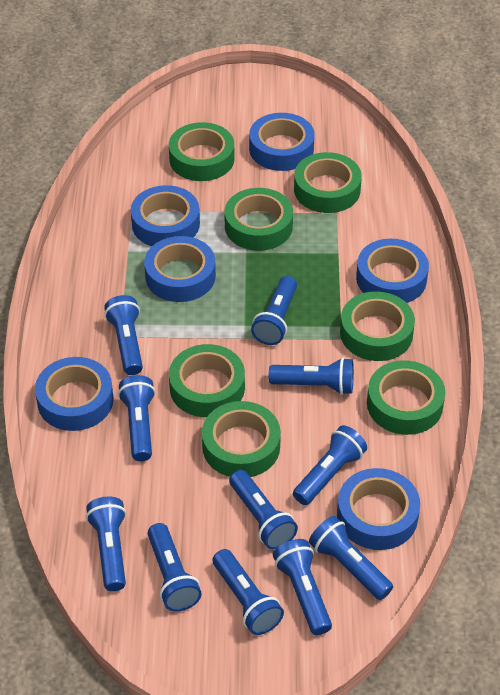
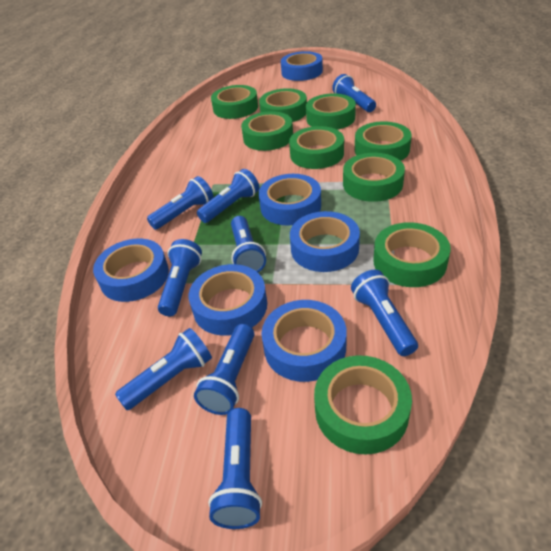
blue flashlight: [86,497,126,591] [104,295,143,375] [118,375,156,461] [148,523,202,612] [213,549,284,635] [229,470,298,550] [251,276,297,345] [269,358,354,395] [273,539,332,635] [293,425,367,505] [309,516,393,600] = 11 -> [115,328,212,410] [147,176,213,230] [158,239,202,316] [194,324,254,415] [197,169,259,223] [208,408,262,529] [231,216,266,272] [332,74,376,112] [351,270,418,356] = 9
green tape: [169,122,235,181] [169,344,245,417] [202,401,281,477] [224,188,293,251] [294,152,362,213] [340,291,415,361] [367,360,445,435] = 7 -> [211,85,258,119] [241,111,293,151] [259,88,307,122] [289,126,344,169] [306,93,356,130] [314,355,412,455] [343,153,405,202] [355,121,412,161] [373,222,451,287] = 9

